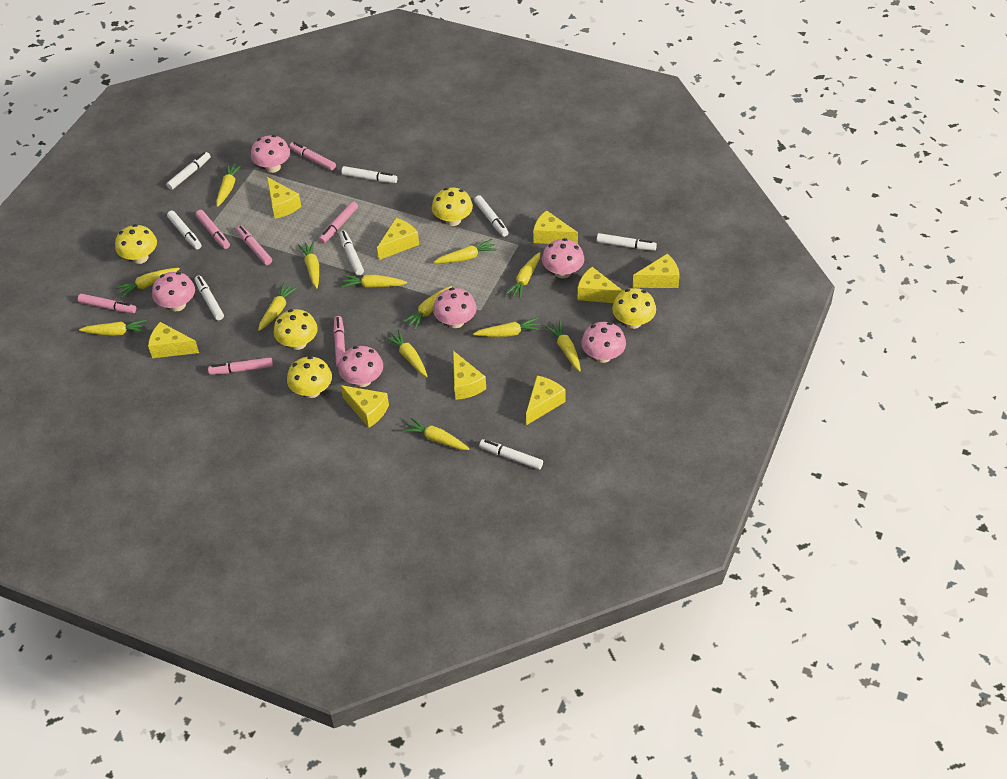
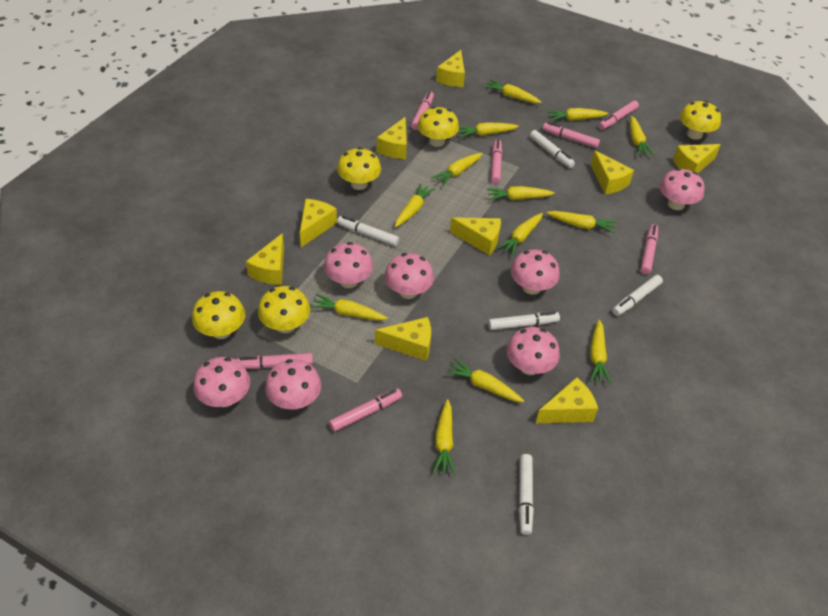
pink mushroom: [152,272,195,311] [251,135,290,173] [338,346,383,387] [433,288,477,328] [542,238,584,278] [581,322,626,363] = 6 -> [193,357,250,407] [265,359,321,410] [324,242,373,288] [384,253,434,299] [507,327,560,375] [511,249,560,295] [659,168,704,210] = 7
white marker: [166,152,211,190] [167,211,202,249] [195,276,224,320] [339,230,364,275] [341,166,397,183] [474,195,509,237] [479,439,543,470] [597,233,657,251] = 8 -> [337,216,399,246] [488,312,560,330] [519,454,534,535] [530,130,575,168] [612,275,663,316] = 5

